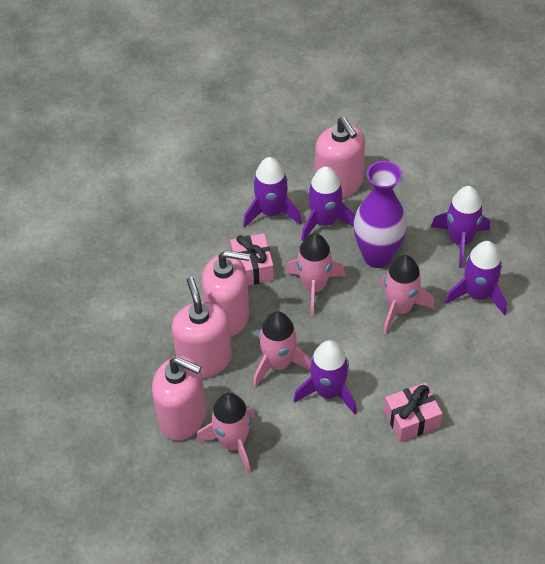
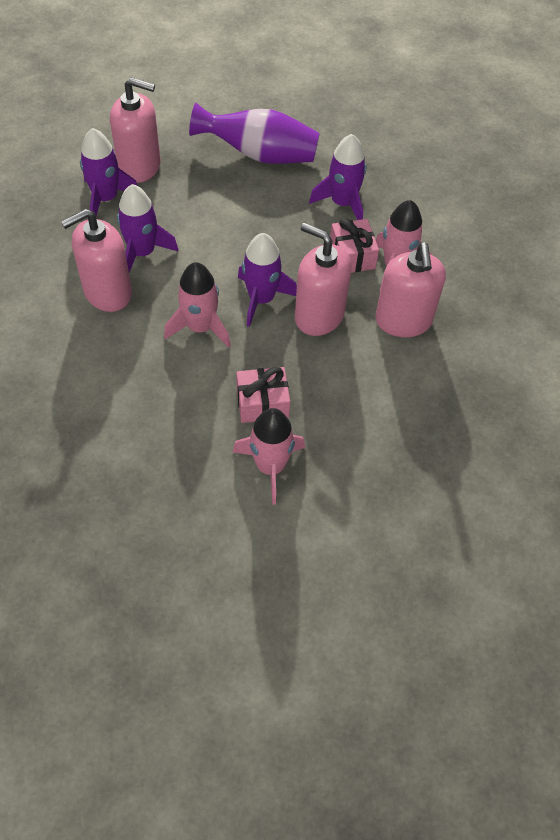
pink rocket: [196,393,255,473] [253,311,312,387] [285,233,345,316] [380,255,435,335] = 4 -> [164,262,231,348] [233,408,305,505] [376,200,432,290] = 3
purple rocket: [243,157,301,227] [293,340,357,414] [301,166,355,241] [431,186,490,268] [445,241,507,315] = 5 -> [80,128,138,215] [117,184,179,273] [238,233,297,327] [309,134,366,220] = 4

